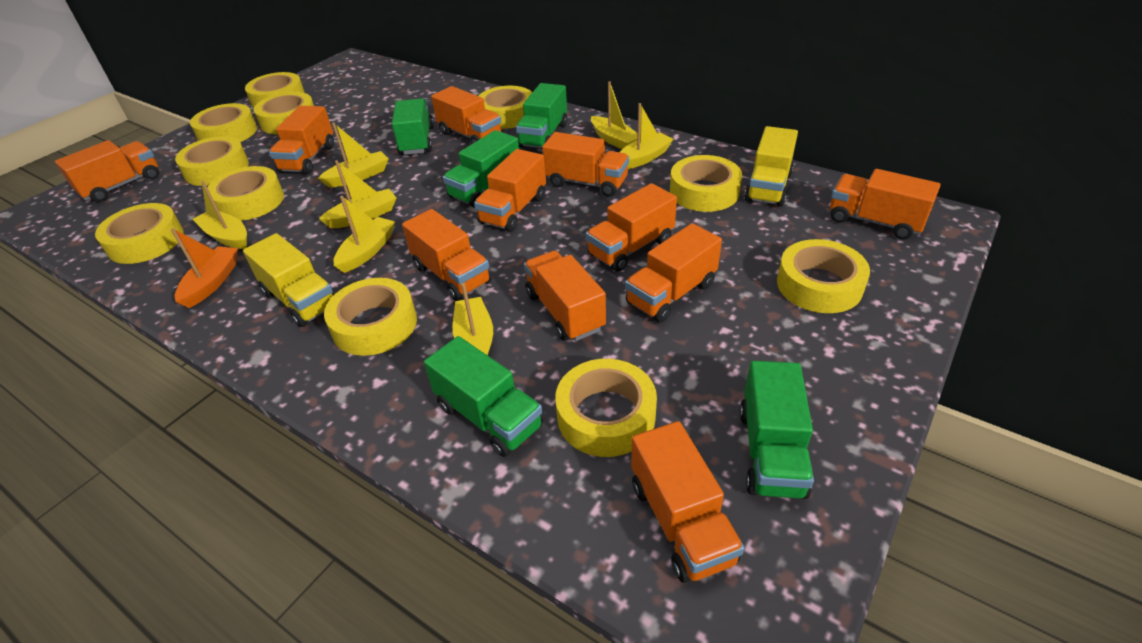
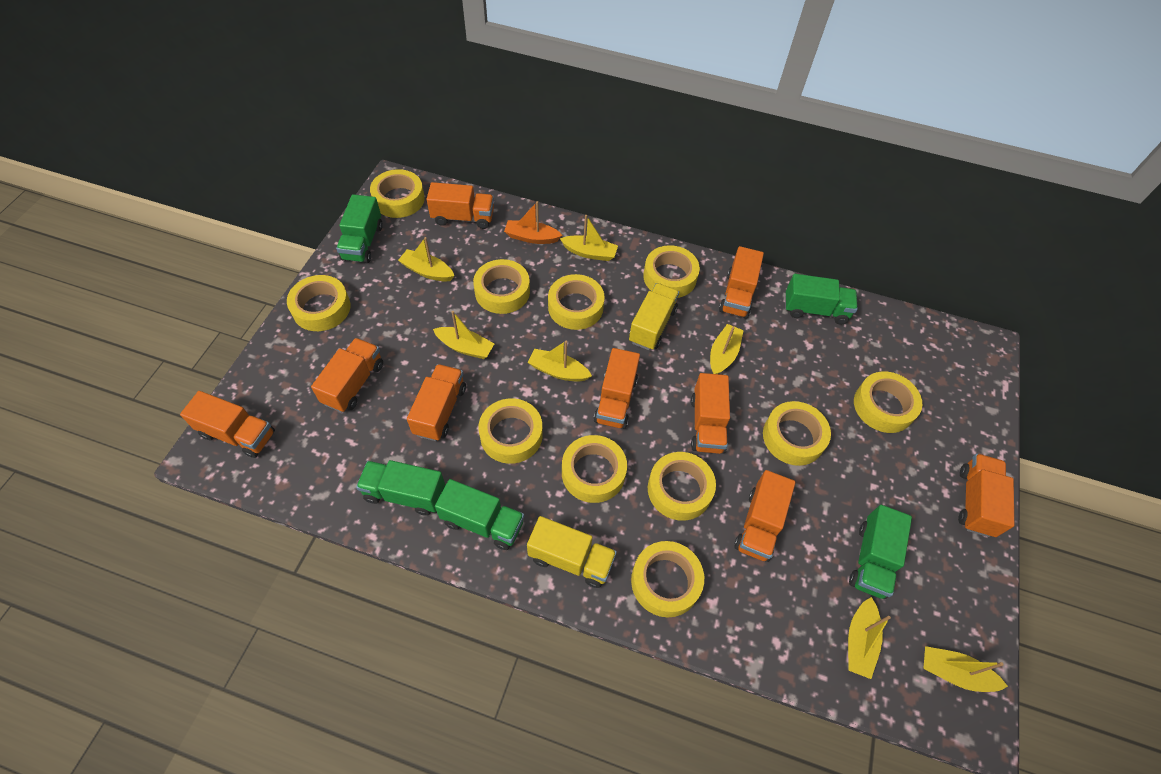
orange truck: [55,140,159,202] [269,106,334,174] [402,209,492,301] [431,86,502,144] [474,149,546,232] [524,251,606,341] [542,132,629,196] [586,183,677,272] [625,223,722,322] [631,421,744,583] [830,169,941,240] = 11 -> [180,391,275,458] [311,338,383,412] [407,364,466,441] [427,182,494,229] [594,348,640,429] [691,373,730,454] [719,246,764,319] [734,470,796,562] [958,454,1014,537] = 9

